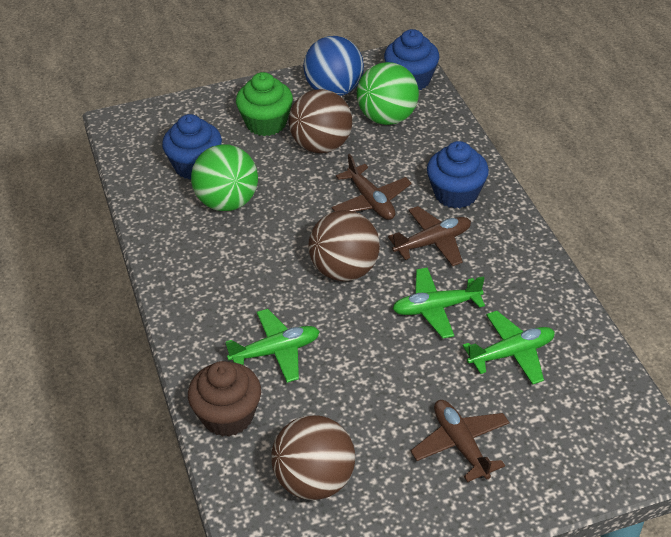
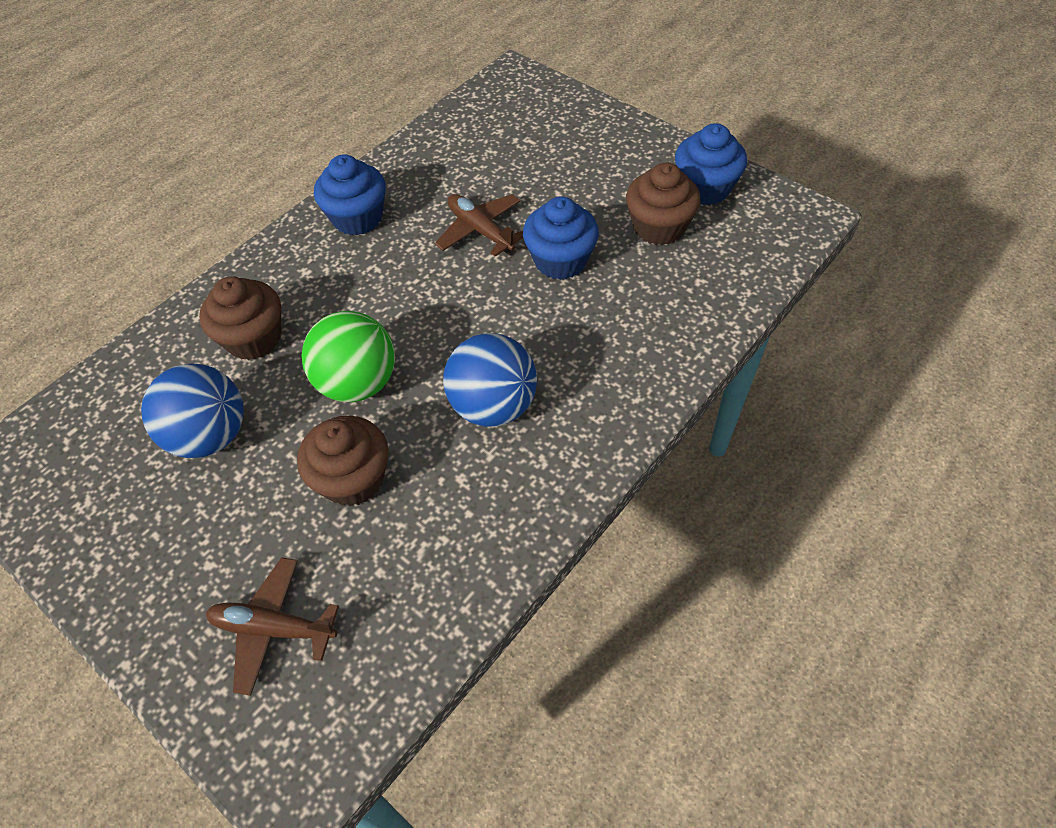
blue ball: [303,36,364,96] = 1 -> [141,363,244,458] [443,333,537,427] = 2
brown ball: [271,415,355,500] [289,89,352,153] [308,210,380,281] = 3 -> none = 0
brown cupcake: [188,361,261,437] = 1 -> [199,276,281,360] [297,416,388,506] [626,162,701,245] = 3
brown plane: [332,154,412,220] [388,206,471,266] [411,400,510,482] = 3 -> [206,557,339,696] [435,194,523,257] = 2
green ball: [191,144,258,211] [357,62,419,125] = 2 -> [301,311,395,402] = 1
green cupcake: [236,72,293,136] = 1 -> none = 0
green plane: [225,309,320,383] [392,267,485,338] [463,311,555,384] = 3 -> none = 0

